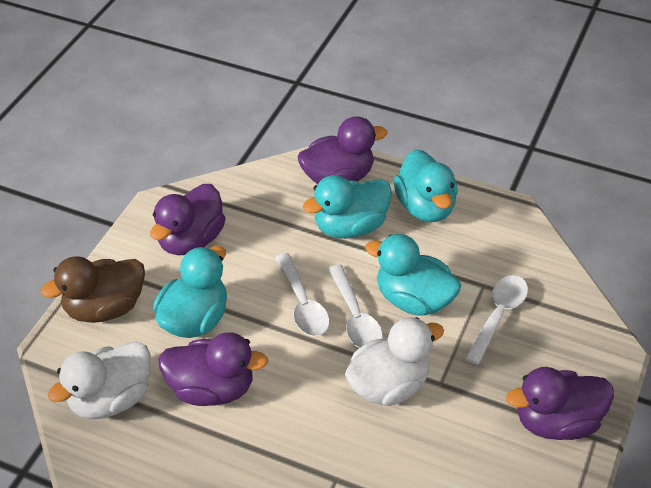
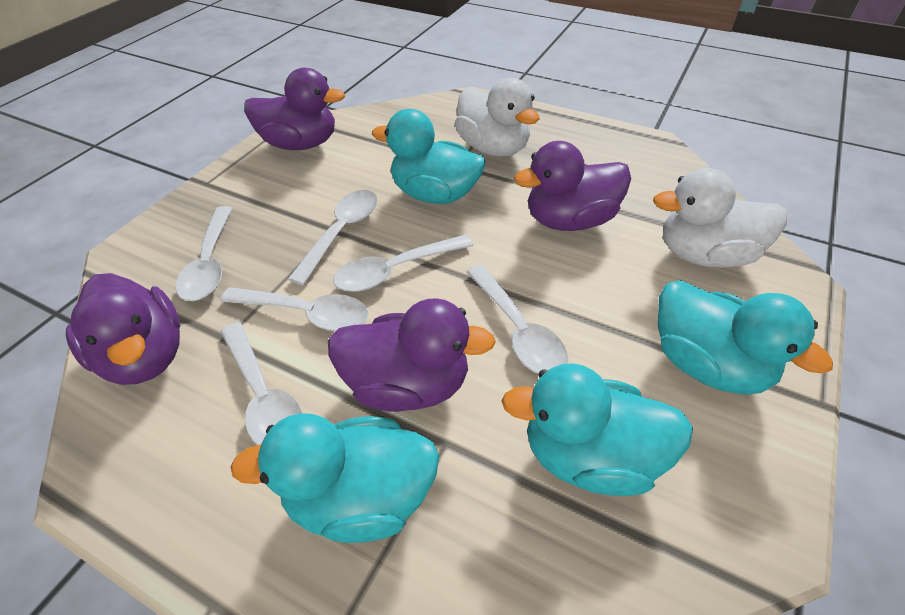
brown duck: [41,256,145,323] = 1 -> none = 0
white spoon: [275,253,329,336] [328,264,382,348] [464,275,528,365] = 3 -> [175,206,232,301] [220,287,369,331] [220,322,303,445] [288,190,378,285] [333,234,473,292] [467,265,568,374] = 6

